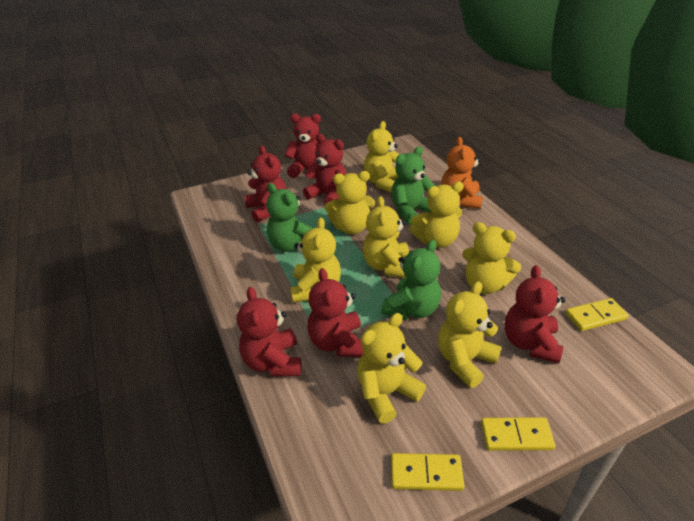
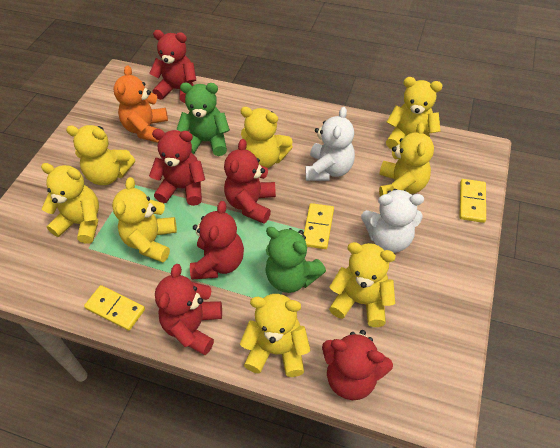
green teddy bear: [266,183,312,252] [381,240,441,320] [391,146,435,225] = 3 -> [176,82,230,156] [265,227,326,293] = 2
white teddy bear: none = 0 -> [306,107,355,181] [361,189,424,253] = 2

